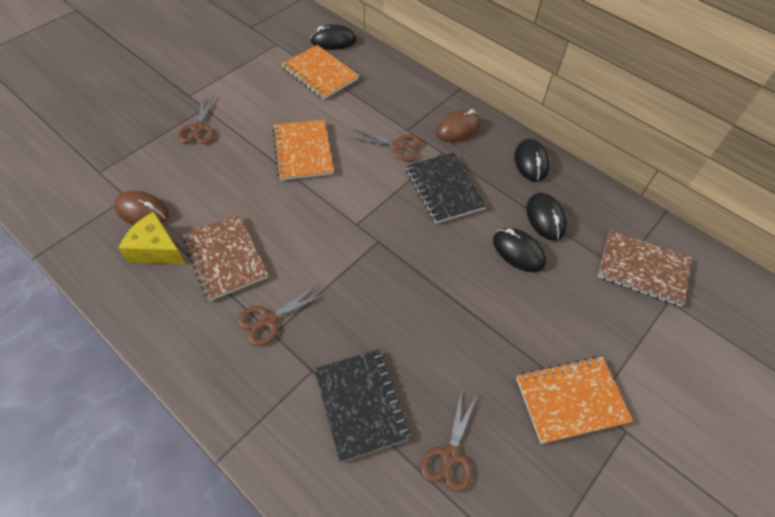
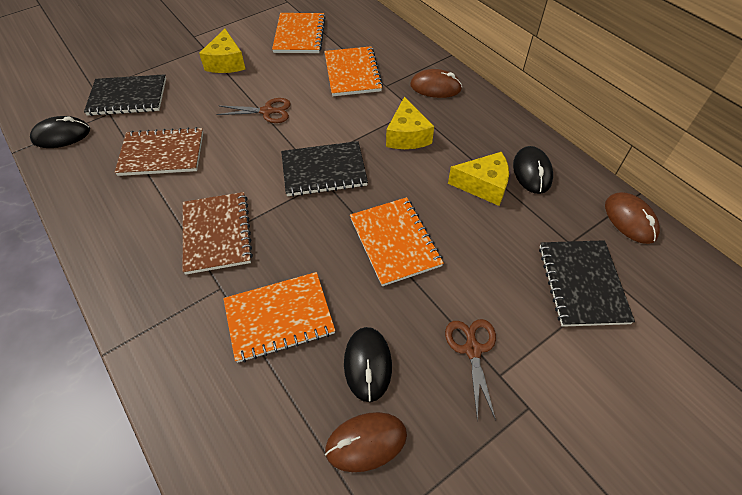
black mouse: [310,24,356,50] [493,228,546,272] [514,139,550,182] [526,193,567,241] = 4 -> [30,116,90,148] [344,327,392,402] [513,146,553,194] = 3
black notebook: [314,349,410,462] [406,153,487,224] = 2 -> [84,74,166,116] [281,141,368,197] [539,240,635,327] = 3
brown mouse: [114,191,169,225] [436,109,481,142] = 2 -> [325,412,407,472] [410,69,462,98] [605,192,660,244] = 3
brown scissors: [178,95,214,144] [238,284,325,346] [350,129,422,161] [421,389,477,492] = 4 -> [216,98,291,123] [445,319,496,421] = 2
orange notebook: [272,120,334,180] [282,45,359,99] [516,356,633,444] = 3 -> [223,272,335,363] [272,13,326,53] [324,46,383,96] [350,197,444,286] = 4
yellow cheese: [118,212,185,264] = 1 -> [199,29,245,73] [386,97,434,149] [448,152,509,206] = 3

